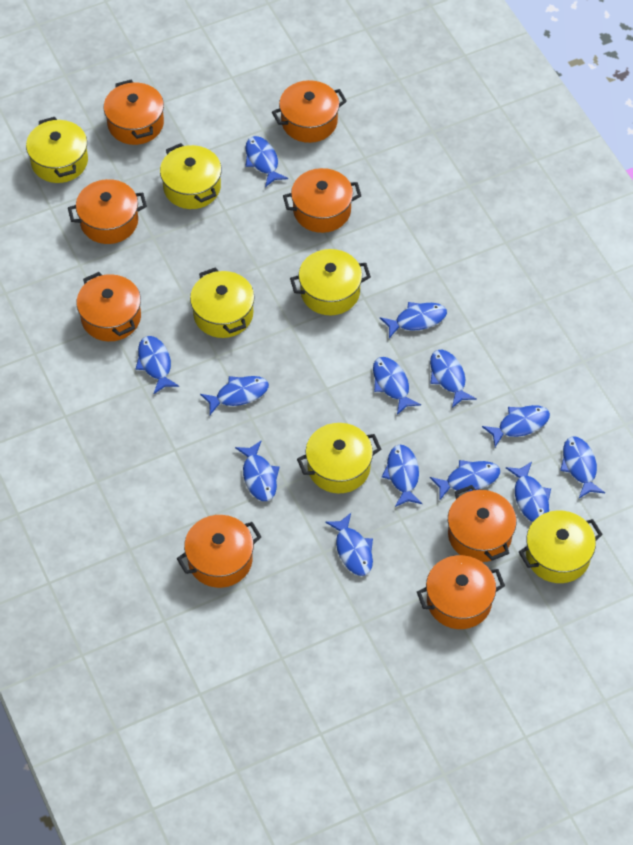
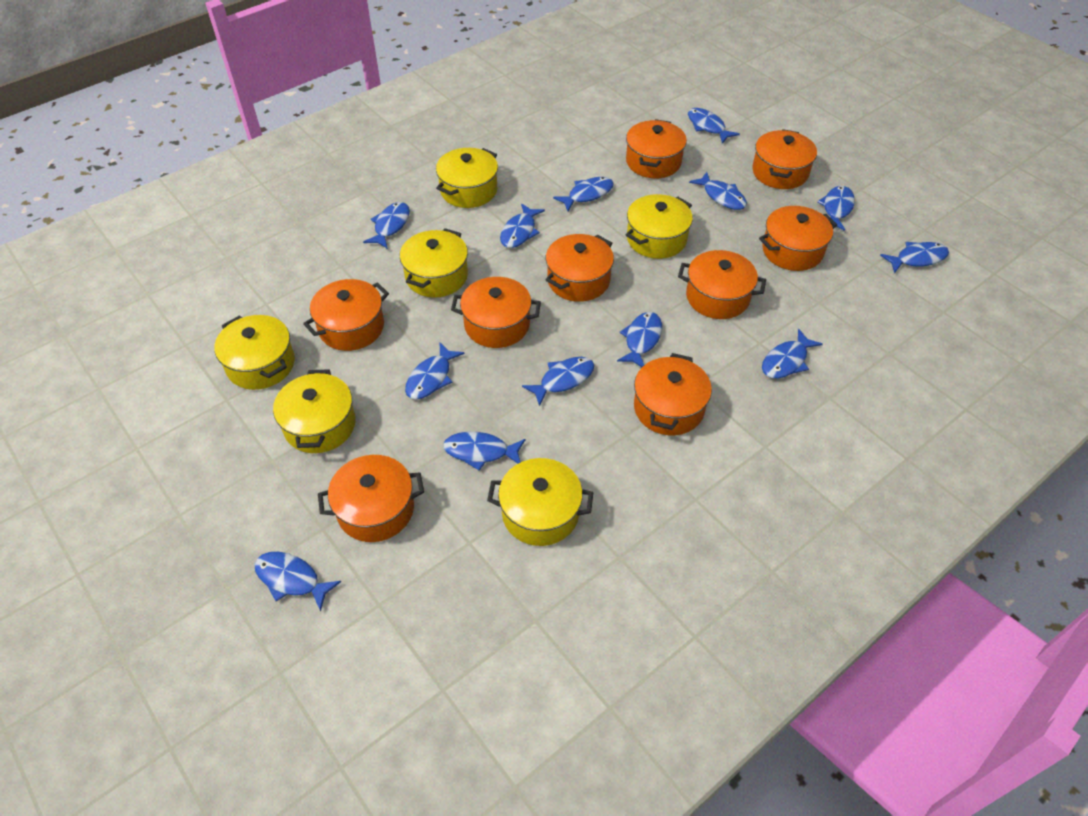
orange pot: [68,179,147,244] [76,272,141,341] [104,79,164,145] [177,515,261,588] [272,80,347,143] [283,168,361,233] [417,555,505,629] [448,485,517,562] = 8 -> [303,279,389,351] [318,455,424,542] [451,277,541,348] [546,234,614,302] [626,119,687,178] [634,353,712,435] [678,250,766,319] [752,129,817,189] [759,206,837,271] = 9

